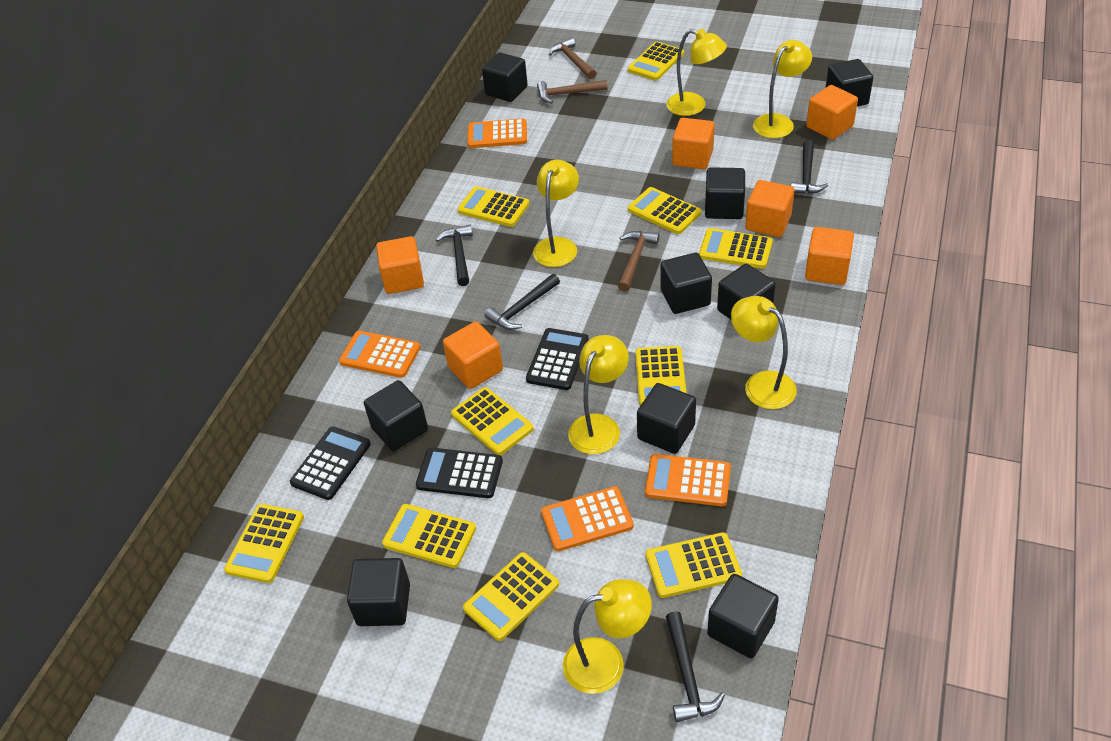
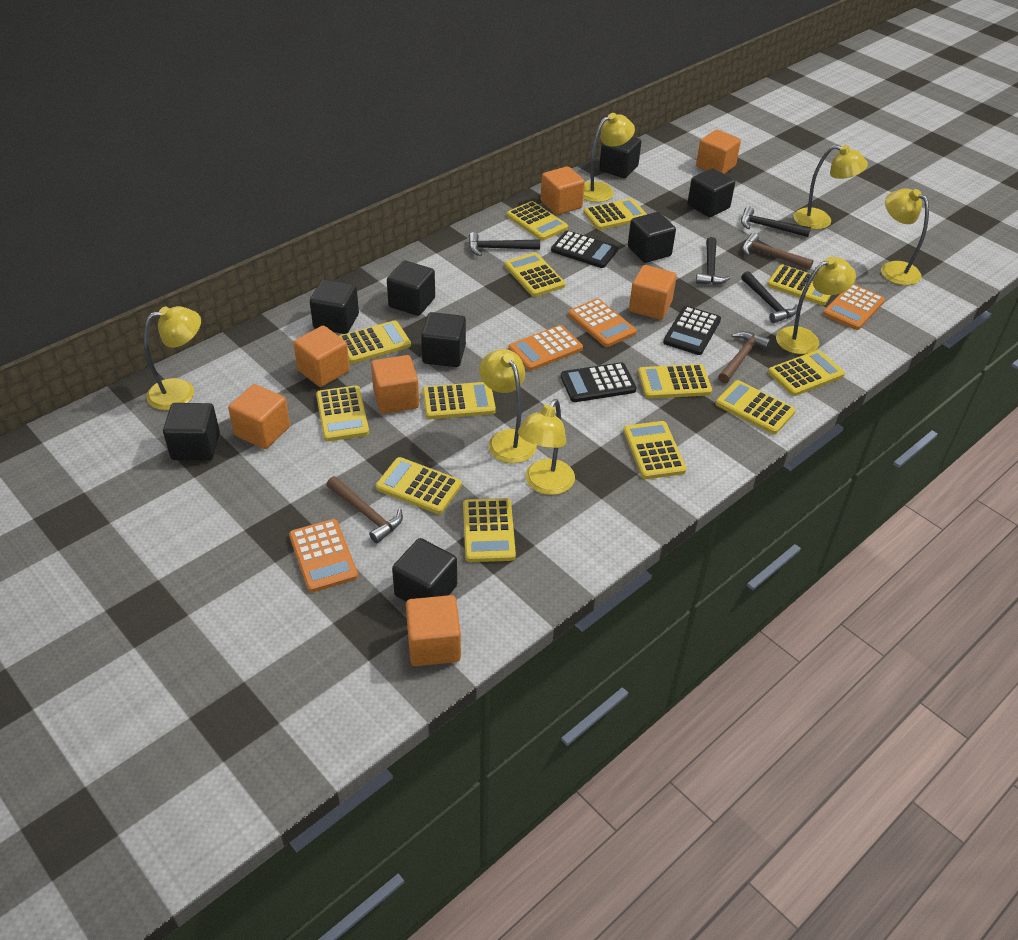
black cube: [347,558,410,626] [364,380,428,451] [482,52,528,102] [637,383,696,454] [661,253,712,314] [705,168,745,219] [707,574,779,658] [717,264,776,319] [826,59,873,106] = 9 -> [163,403,220,461] [310,279,359,334] [387,260,435,316] [392,538,457,602] [421,312,466,367] [599,136,641,178] [628,212,676,263] [687,168,735,217] = 8
orange cube: [376,236,424,294] [443,321,503,389] [672,118,715,169] [745,180,794,237] [805,227,854,285] [806,85,858,140] = 6 -> [228,384,290,449] [293,326,350,387] [371,355,419,414] [406,595,461,666] [541,166,585,215] [629,265,677,320] [696,130,741,174] = 7
yellow calculator: [224,504,304,583] [382,504,476,568] [451,387,534,455] [457,186,529,227] [463,552,559,641] [628,41,684,80] [628,187,701,234] [635,346,687,406] [646,532,742,598] [699,228,773,269] = 10 -> [316,385,369,441] [339,321,411,364] [376,457,462,514] [423,382,496,419] [463,498,516,562] [505,252,565,297] [507,201,568,241] [583,198,647,230] [623,421,687,479] [638,364,712,399] [716,380,796,434] [767,264,831,305] [768,350,845,396] = 13
yellow lamp: [533,160,579,267] [563,579,652,694] [568,335,629,454] [666,29,727,116] [731,296,797,409] [753,40,812,138] = 6 -> [144,306,201,410] [479,349,537,463] [518,399,575,495] [583,113,635,202] [776,257,856,354] [794,145,868,230] [881,188,929,285] = 7

